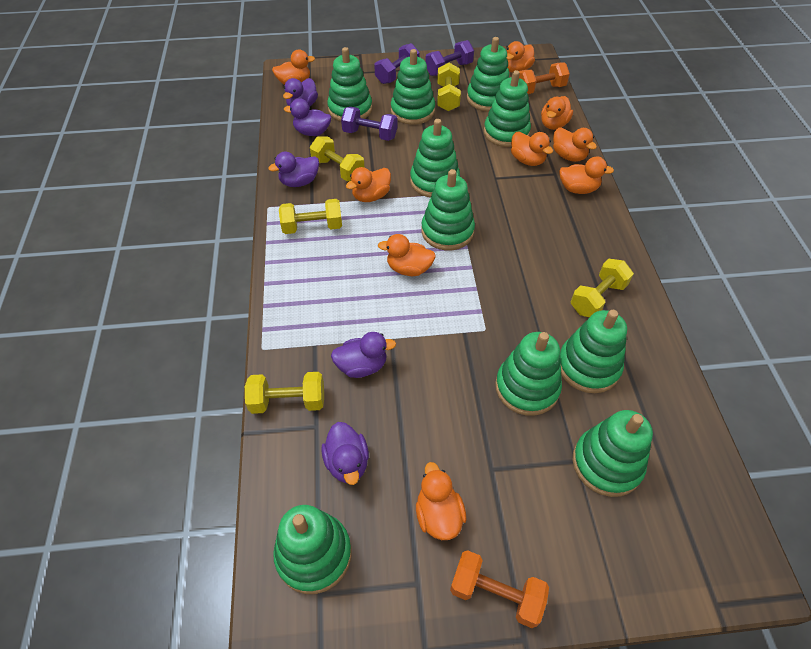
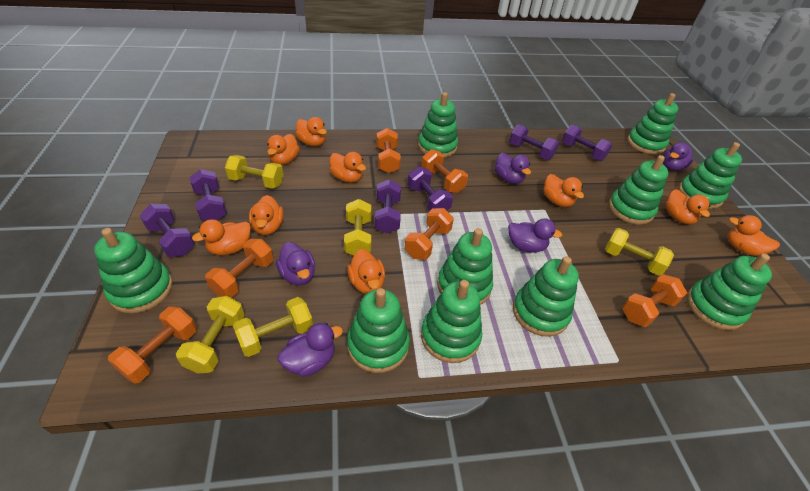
orange dumbbell: [450,550,549,628] [519,63,570,94] = 2 -> [108,306,197,383] [205,239,274,298] [377,128,401,173] [404,208,454,260] [421,149,468,193] [622,274,687,327] = 6
purple dumbbell: [341,107,398,141] [374,43,420,84] [425,40,474,76] = 3 -> [140,204,195,257] [189,169,227,220] [375,179,401,233] [407,167,453,211] [509,125,559,160] [562,125,612,161] = 6

